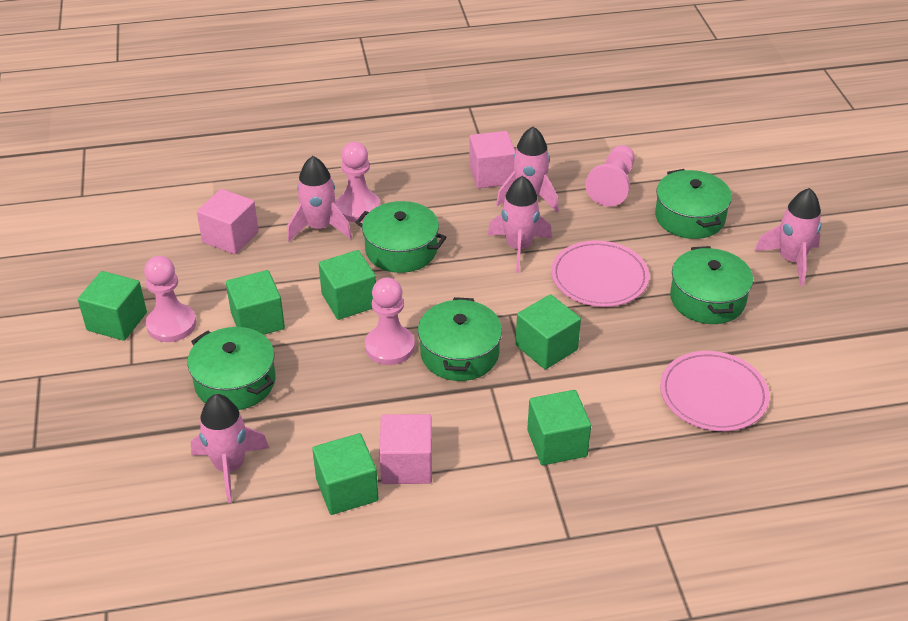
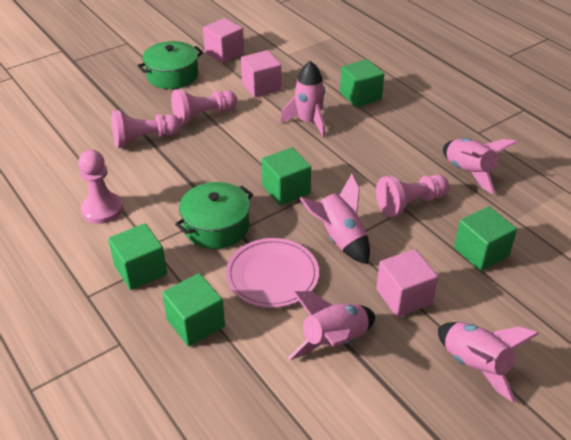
green cube: [78,271,147,341] [226,270,285,335] [312,433,379,515] [319,250,376,320] [516,294,581,369] [527,390,591,465] = 6 -> [108,223,167,290] [162,273,225,346] [262,147,311,205] [340,59,384,108] [454,206,517,271] = 5
green pot: [187,327,276,410] [355,201,447,273] [418,297,502,381] [655,169,732,239] [670,246,753,324] = 5 -> [137,41,203,89] [175,182,253,249] = 2
pink plate: [551,240,649,307] [660,351,769,431] = 2 -> [226,238,319,308] = 1

